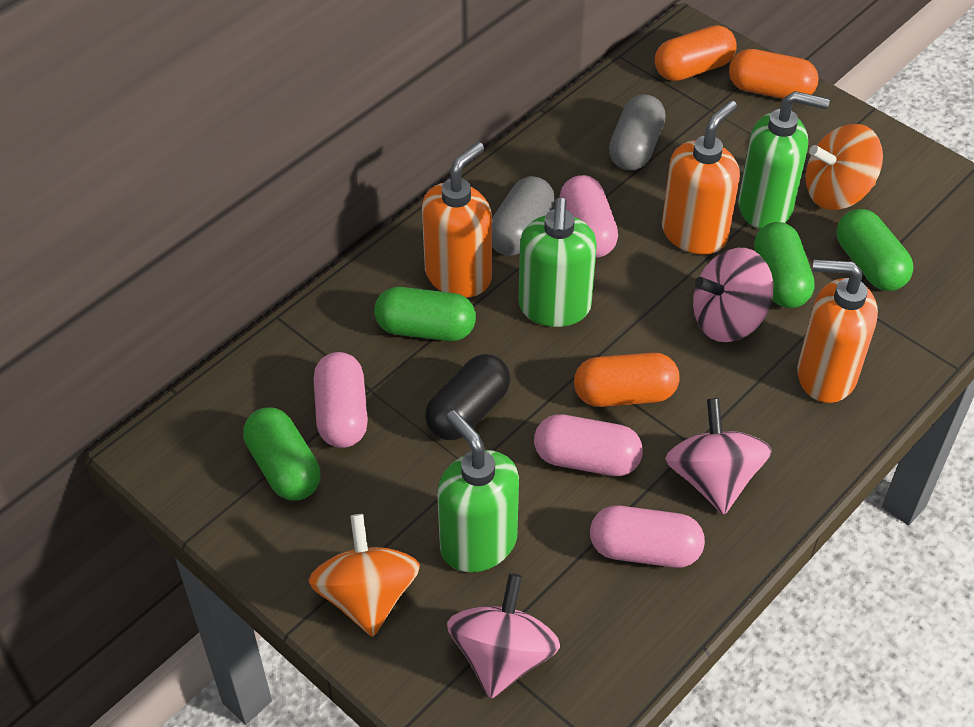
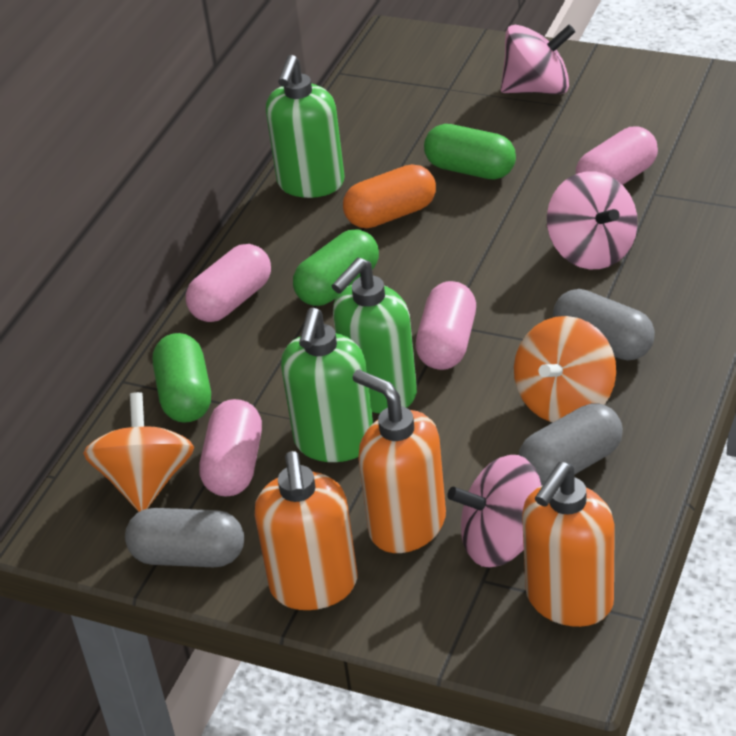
black capsule: [425,354,511,440] = 1 -> none = 0
green capsule: [243,407,321,501] [374,287,476,341] [754,222,815,308] [836,209,914,291] = 4 -> [153,333,211,423] [293,229,379,306] [424,124,516,179] = 3
grey capsule: [492,176,555,256] [609,94,666,171] = 2 -> [125,508,244,567] [519,403,623,486] [553,289,655,361] = 3
orange capsule: [574,352,680,407] [655,25,737,81] [729,49,819,99] = 3 -> [343,164,436,228] = 1

